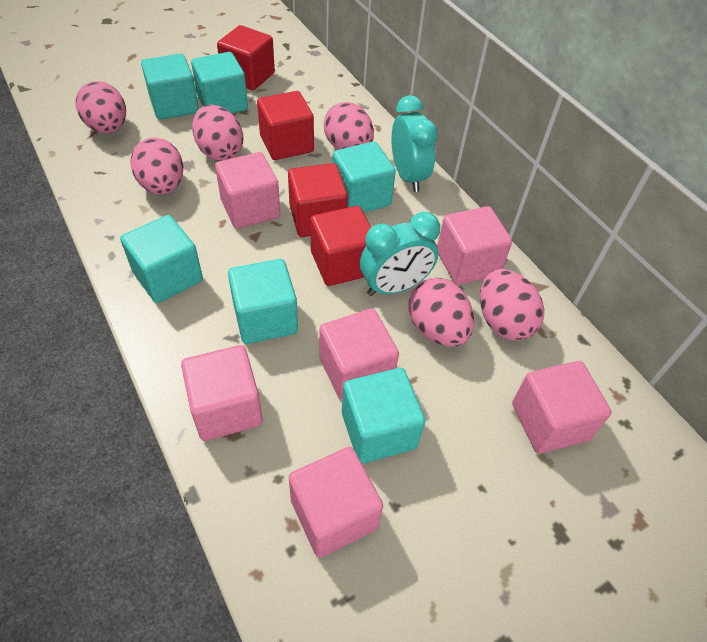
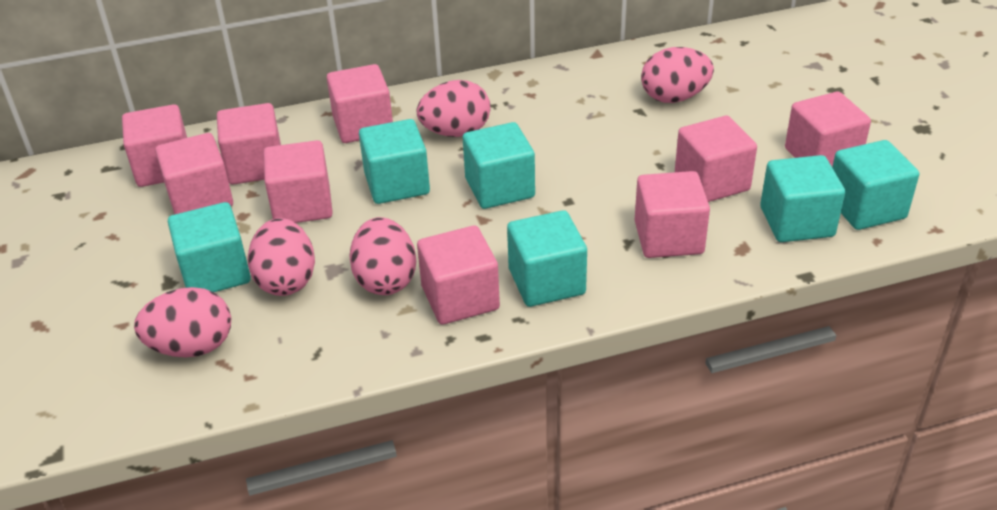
pink cube: [181,345,263,441] [215,152,280,229] [289,447,383,558] [319,308,399,401] [437,206,512,285] [512,361,612,454] = 6 -> [122,104,187,187] [155,133,233,215] [217,103,281,185] [263,140,333,223] [327,64,393,143] [417,226,500,325] [635,171,710,258] [675,116,757,202] [785,91,871,166] = 9
pink egg: [76,81,126,134] [130,137,183,195] [192,105,244,161] [324,102,374,150] [409,278,474,347] [480,269,544,341] = 6 -> [134,287,231,357] [248,218,315,296] [349,217,416,295] [417,80,491,137] [641,47,714,103] = 5
red cube: [217,25,275,90] [257,91,314,160] [288,163,348,237] [310,206,371,286] = 4 -> none = 0
turquoise clock: [360,212,440,296] [392,95,438,192] = 2 -> none = 0

